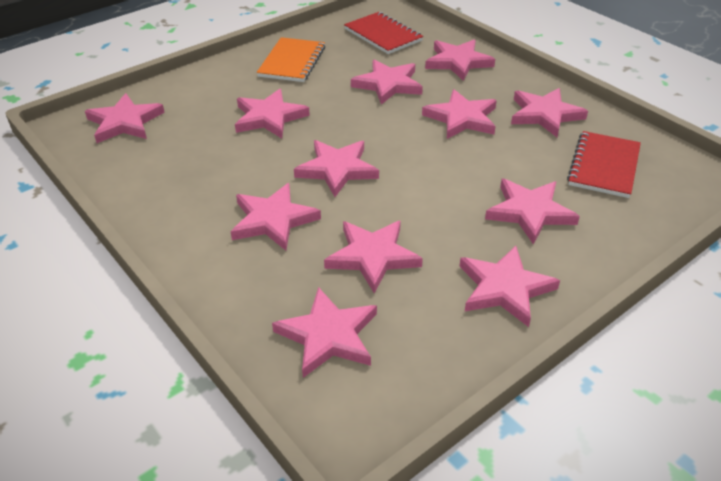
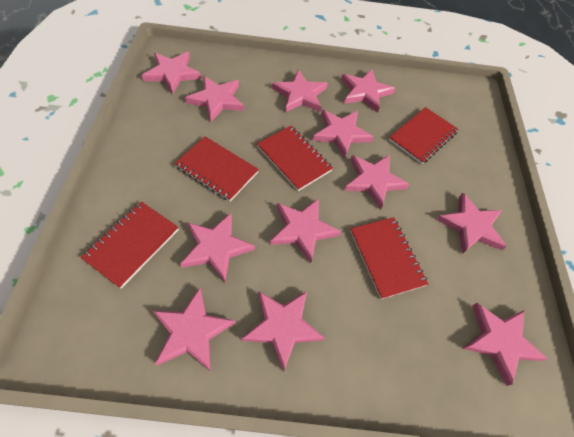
orange notebook: [257,37,325,82] = 1 -> none = 0
red notebook: [344,12,423,54] [567,131,641,198] = 2 -> [81,201,179,288] [175,136,259,202] [257,126,333,191] [350,217,428,299] [389,107,459,164] = 5

